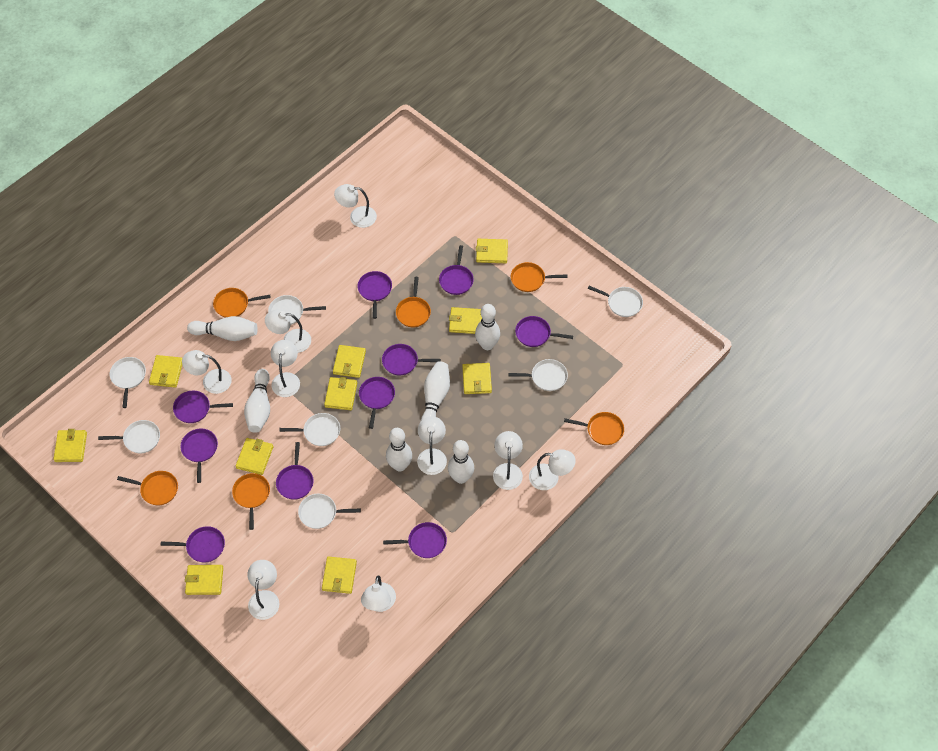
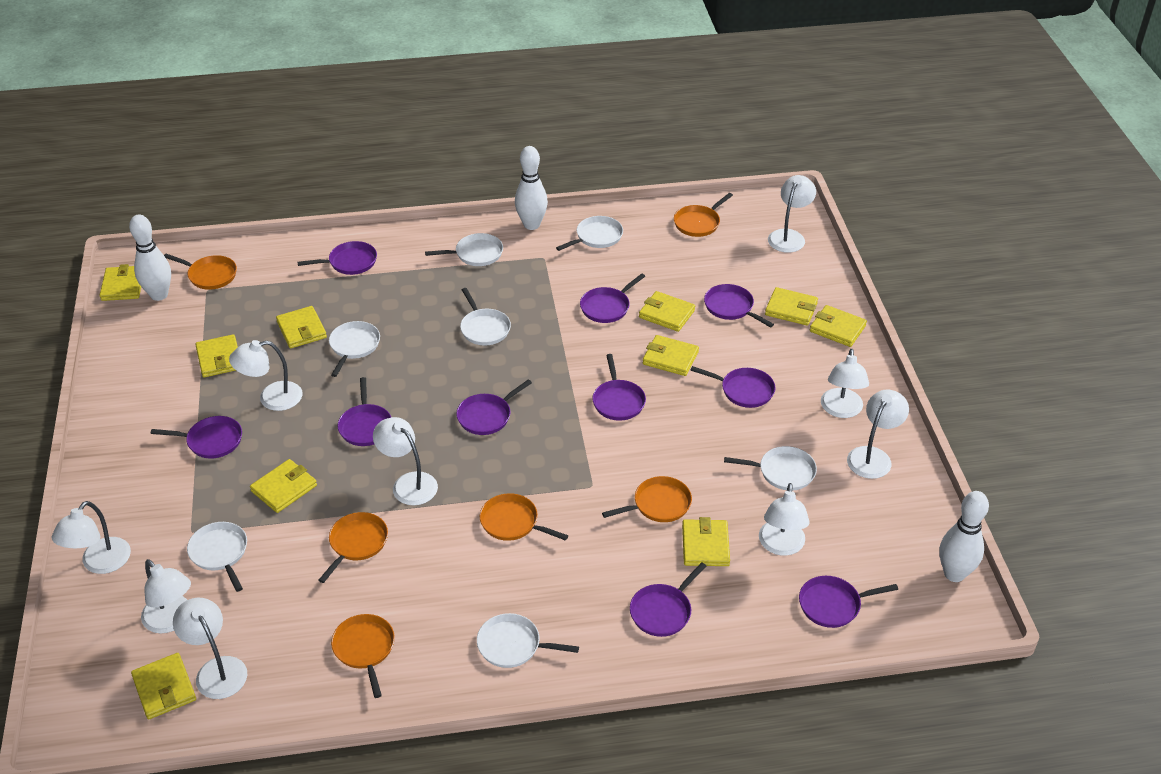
white bowling pin: [187,316,258,341] [244,369,270,433] [386,428,412,471] [421,361,450,421] [448,440,474,484] [475,304,500,350] = 6 -> [129,215,171,301] [515,146,548,230] [939,491,989,582] = 3

